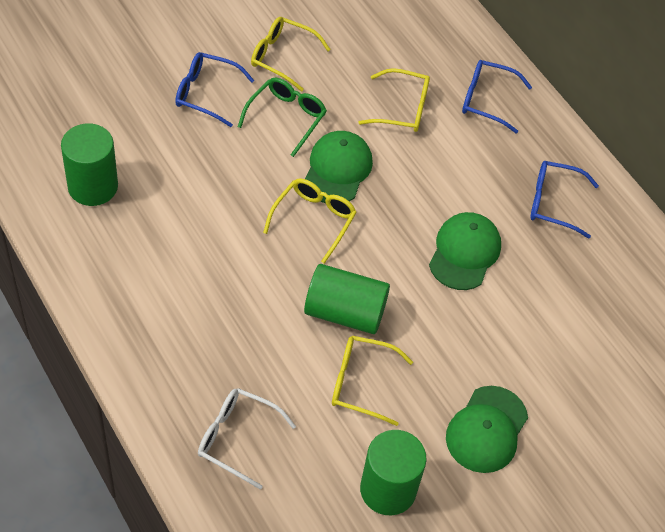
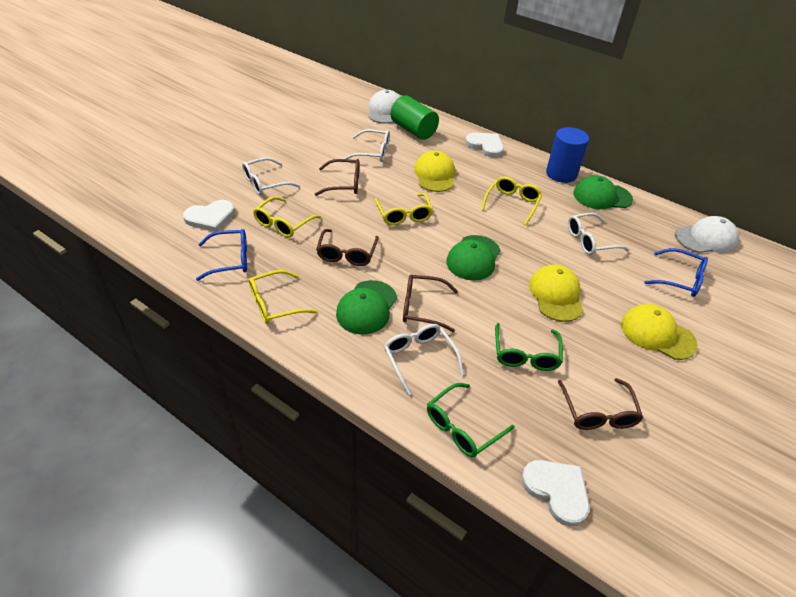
blue cylinder: none = 0 -> [546,127,589,183] = 1
blue glasses: [175,52,254,127] [462,60,532,134] [530,161,599,238] = 3 -> [196,229,247,281] [644,248,708,297] = 2
brown glasses: none = 0 -> [315,159,359,196] [316,229,379,266] [403,274,458,332] [558,378,643,430] = 4
green cylinder: [61,123,118,206] [304,264,390,334] [360,430,426,515] = 3 -> [391,95,439,140] = 1
green glasses: [238,78,327,157] = 1 -> [427,383,514,457] [495,323,563,371] = 2
white cap: none = 0 -> [368,90,400,124] [675,216,739,253] = 2
white glasses: [198,388,296,490] = 1 -> [242,157,300,195] [343,129,390,162] [384,324,464,396] [568,213,630,255] = 4
white heart: none = 0 -> [183,200,235,232] [465,133,504,157] [521,460,590,527] = 3
yellow cap: none = 0 -> [414,151,455,192] [529,264,584,322] [621,304,698,360] = 3

